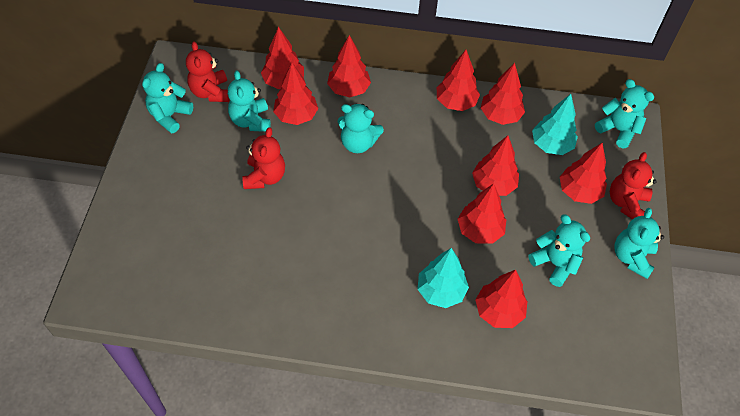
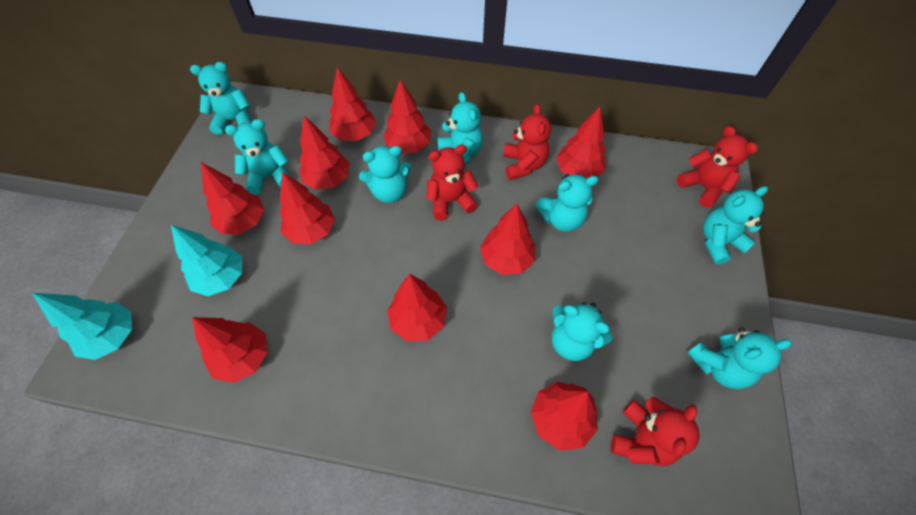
red teddy bear: [186,41,229,102] [242,127,285,189] [610,152,657,220] = 3 -> [426,145,479,220] [503,104,551,180] [611,397,700,466] [677,126,758,208] = 4
red tree: [261,27,304,89] [273,63,318,125] [327,35,371,97] [437,50,480,111] [458,183,506,244] [472,135,519,196] [475,270,527,328] [481,63,525,125] [560,143,607,204] = 9 -> [192,317,268,383] [201,162,264,234] [280,172,335,244] [299,115,350,190] [329,67,376,141] [383,79,431,154] [387,274,447,342] [480,204,535,275] [531,382,598,451] [556,107,606,179] = 10
turquoise teddy bear: [142,63,193,133] [228,70,271,132] [338,104,384,153] [528,214,590,287] [595,79,654,148] [614,208,664,279] = 6 -> [190,62,252,135] [225,119,289,195] [359,146,412,203] [437,92,483,164] [535,174,599,232] [552,302,612,361] [687,327,792,389] [703,186,768,265] = 8

